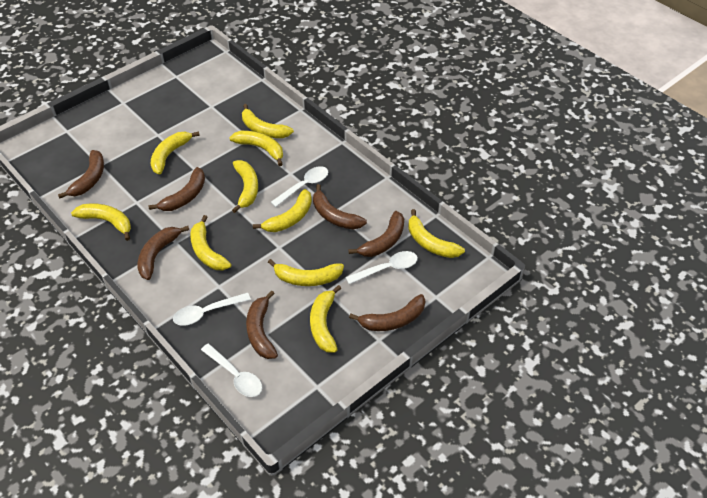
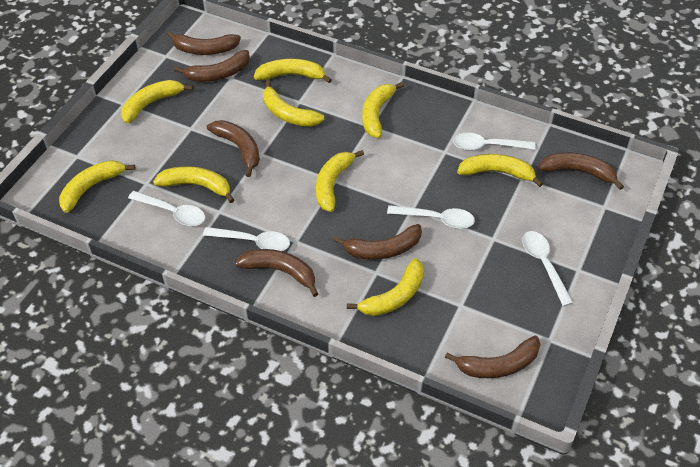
white spoon: [173,293,251,326] [201,343,262,397] [270,166,328,207] [345,251,418,284] = 4 -> [128,191,205,226] [203,227,290,251] [387,205,475,229] [453,133,536,150] [522,231,573,306] = 5
yellow banana: [71,203,131,241] [151,131,200,175] [190,215,231,270] [229,131,283,166] [232,160,258,213] [242,104,294,138] [253,189,312,232] [268,259,344,286] [310,285,341,353] [408,209,465,258] = 10 -> [59,160,135,213] [121,80,193,123] [153,166,234,203] [254,59,332,83] [263,80,325,127] [316,150,364,212] [347,258,424,316] [362,82,404,138] [457,154,543,187] = 9

